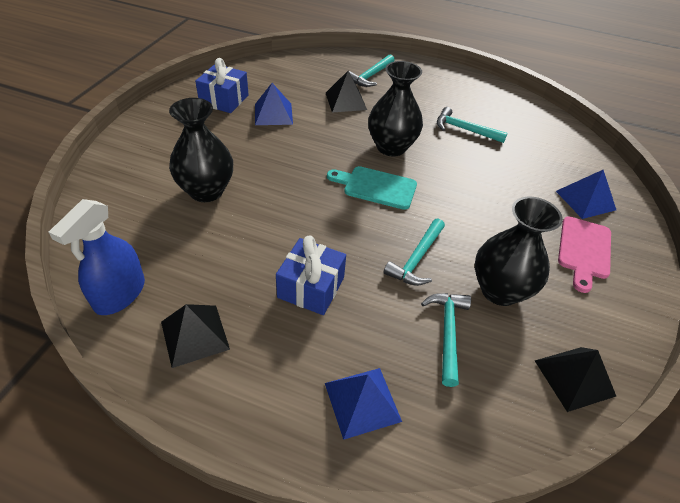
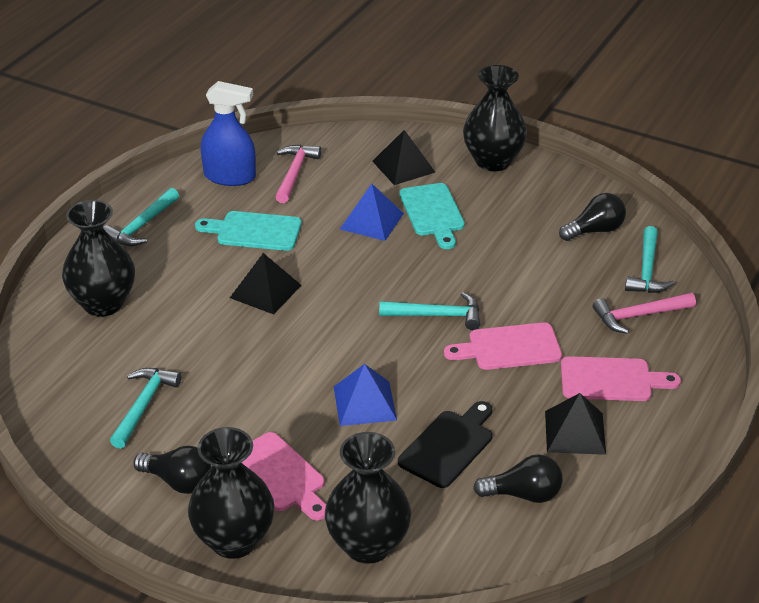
black cutting board: none = 0 -> [398,401,492,488] = 1
black light bulb: none = 0 -> [133,446,212,494] [473,454,563,503] [559,193,626,241] = 3
black vase: [169,98,233,202] [368,61,423,157] [475,197,563,306] = 3 -> [62,200,135,317] [188,427,274,559] [325,432,411,564] [463,65,527,171] = 4
blue gift: [195,58,249,113] [276,236,346,315] = 2 -> none = 0
blue pyramid: [255,83,293,125] [325,368,402,440] [556,170,616,219] = 3 -> [334,364,397,426] [340,184,404,241] = 2
pink cutting board: [558,216,611,293] = 1 -> [241,432,326,520] [444,322,562,370] [561,356,681,401] = 3
pink hammer: none = 0 -> [276,145,321,203] [593,293,696,334] = 2
turquoise cutting board: [327,166,417,210] = 1 -> [195,211,302,251] [399,183,465,249] = 2

